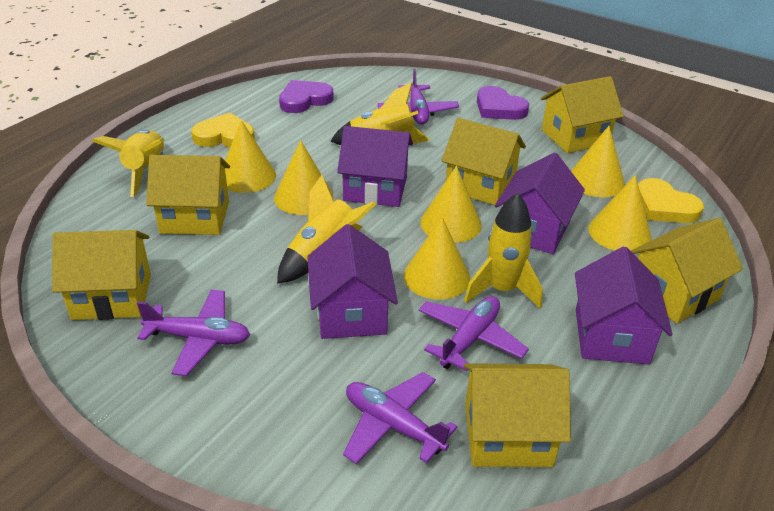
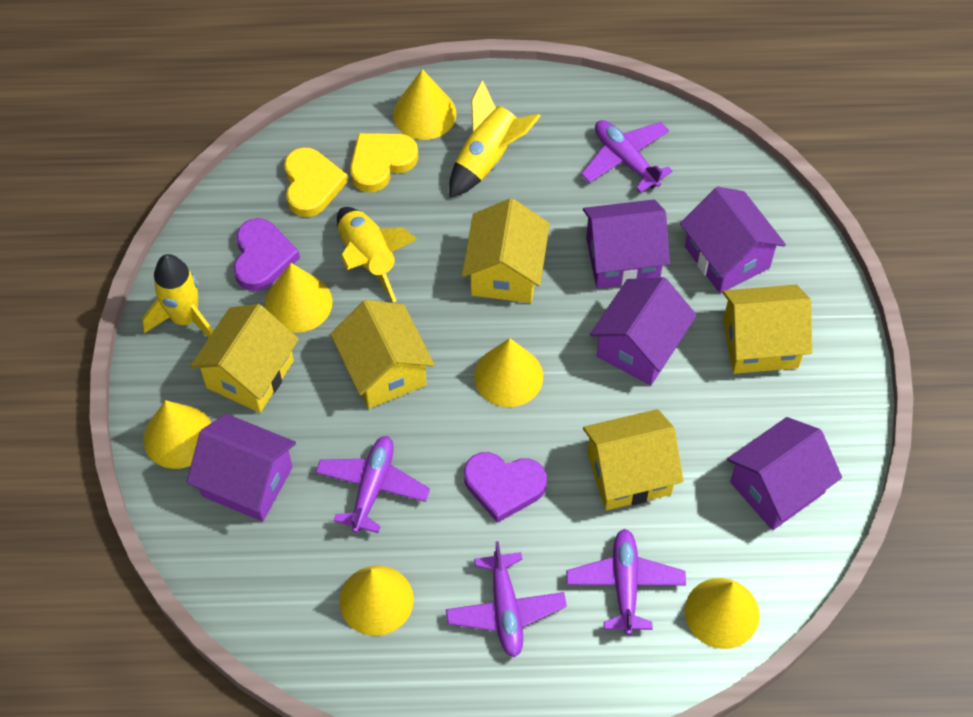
purple house: [307,224,398,339] [337,126,413,207] [495,152,585,254] [575,246,672,364] = 4 -> [187,414,296,522] [583,199,670,288] [590,277,697,385] [680,187,786,293] [727,417,842,530] = 5
yellow house: [52,230,151,320] [146,155,230,235] [441,118,526,205] [464,363,571,467] [540,76,624,153] [631,218,743,324] = 6 -> [190,304,299,413] [330,300,435,409] [462,198,550,303] [583,409,683,510] [723,284,812,374] = 5
yellow rocket: [92,130,164,197] [277,175,376,284] [330,82,430,145] [464,193,543,309] = 4 -> [142,254,213,338] [337,207,417,302] [449,80,541,198] = 3

